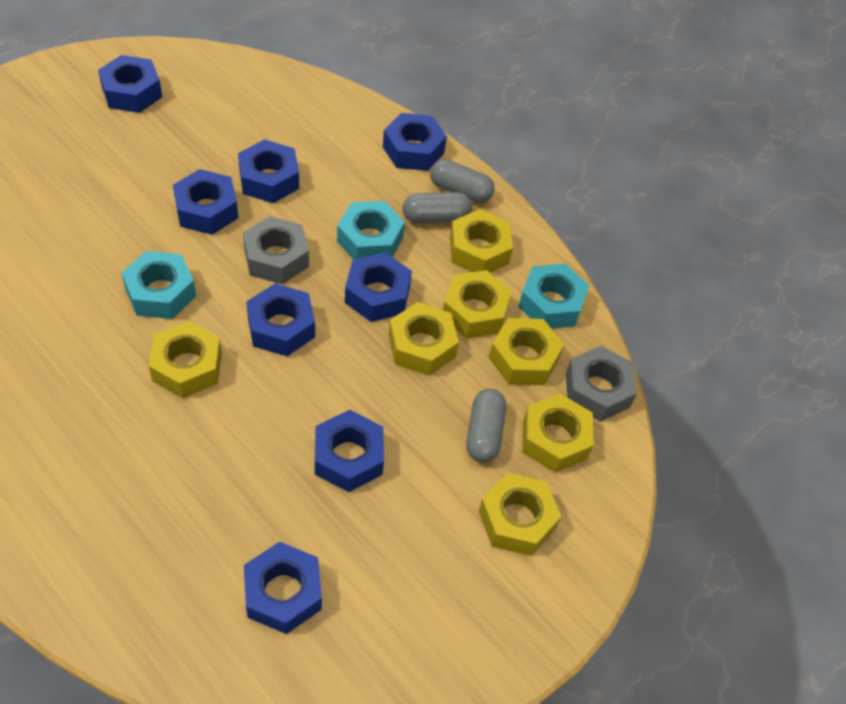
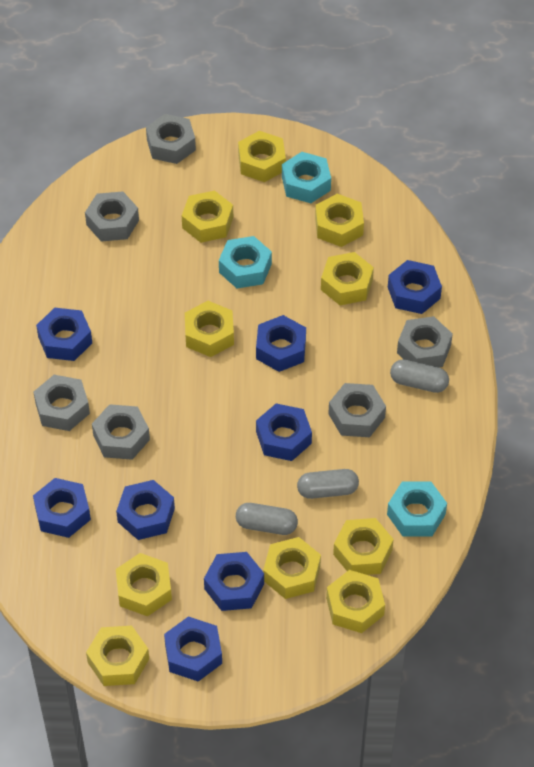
grey nut: [243,216,309,284] [566,346,637,422] = 2 -> [34,375,90,431] [85,191,139,242] [92,404,150,460] [146,114,196,164] [328,383,386,437] [397,316,453,367] = 6
yellow nut: [149,321,222,398] [389,302,459,376] [443,270,512,339] [450,209,513,273] [479,473,561,556] [489,318,564,385] [523,394,594,473] = 7 -> [86,626,149,686] [116,553,172,616] [182,191,233,243] [185,301,234,357] [238,131,286,182] [263,537,321,599] [315,194,364,247] [321,252,374,305] [326,570,385,633] [333,518,394,575] = 10

